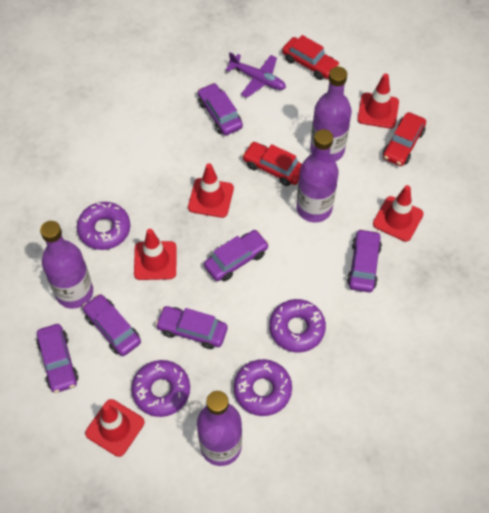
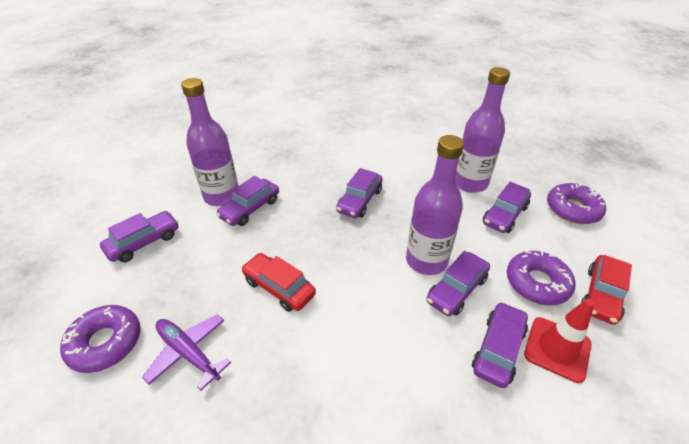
purple bottle: [40,221,93,309] [197,391,242,466] [297,129,339,222] [310,67,352,161] = 4 -> [181,78,238,206] [406,135,464,275] [455,67,510,193] = 3
purple donut: [77,202,130,250] [132,360,190,417] [234,359,292,416] [269,299,326,353] = 4 -> [60,305,141,373] [507,251,576,305] [547,183,606,224] = 3
red car: [242,142,302,186] [282,35,340,80] [383,112,426,166] = 3 -> [241,253,316,312] [581,255,632,325] = 2
red traffic cone: [85,399,145,457] [134,229,177,280] [188,163,234,218] [357,73,399,129] [373,185,424,242] = 5 -> [524,299,595,383] = 1

